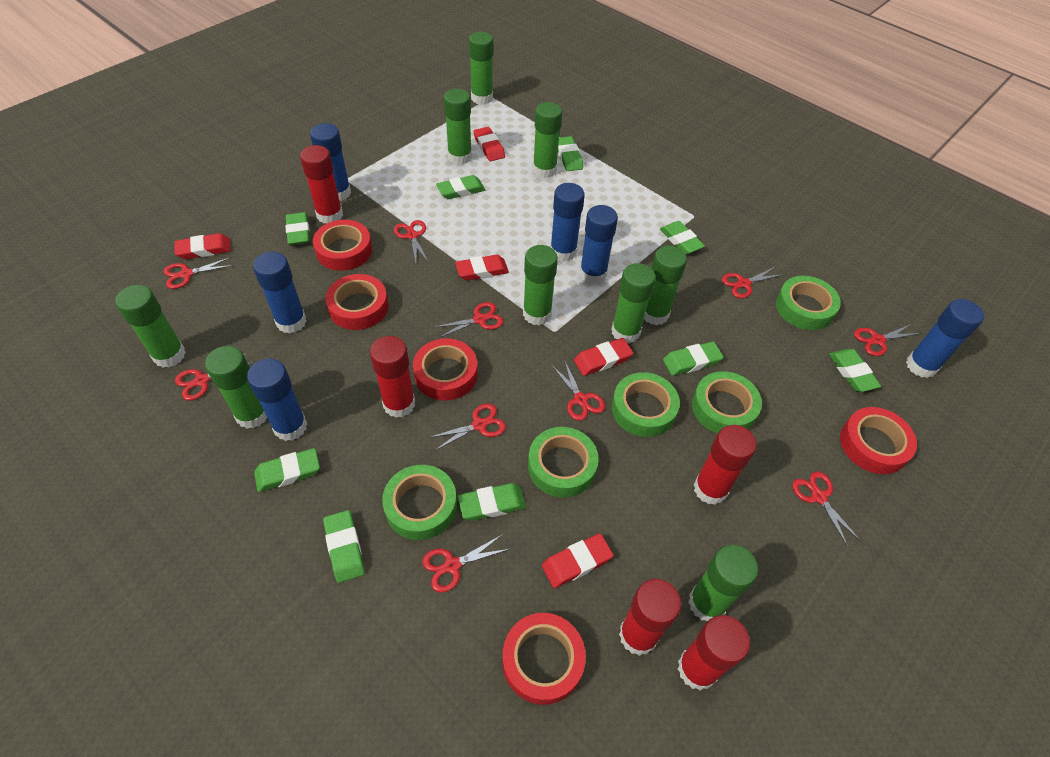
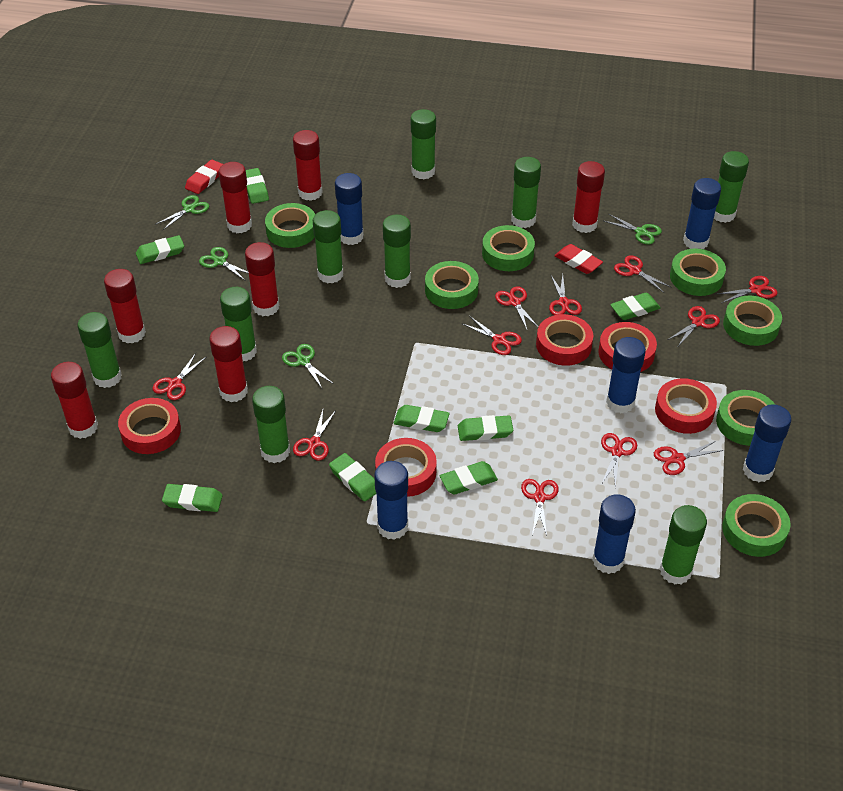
green eraser: [254,448,320,492] [285,212,310,245] [323,510,365,583] [436,175,485,199] [458,483,526,521] [558,136,583,171] [660,221,705,254] [663,342,724,376] [829,349,881,392] = 9 -> [136,235,184,264] [162,484,223,512] [246,168,269,204] [329,453,377,502] [394,405,450,432] [440,461,498,495] [458,415,513,441] [610,292,661,320] = 8
green scissors: none = 0 -> [155,195,209,230] [199,247,249,281] [282,344,334,388] [604,213,662,245] = 4
green tape: [382,465,457,540] [528,427,599,497] [611,372,680,437] [692,371,762,434] [776,276,841,330] = 5 -> [265,203,315,248] [425,261,479,309] [482,225,535,271] [670,248,726,296] [716,390,775,446] [722,494,790,557] [723,296,782,346] = 7
red eraser: [174,233,231,259] [455,255,509,281] [473,127,505,161] [542,533,613,588] [574,338,633,376] = 5 -> [185,160,223,194] [554,244,603,274] = 2
red glue stick: [300,145,343,223] [370,336,415,418] [619,579,681,656] [678,615,750,691] [694,425,757,505] = 5 -> [51,362,98,439] [104,269,146,344] [209,326,248,402] [219,162,252,233] [245,242,279,316] [293,130,322,201] [572,161,605,233] = 7
red scissors: [164,257,233,289] [175,353,253,401] [394,220,429,263] [422,534,509,593] [428,403,506,451] [435,302,503,338] [552,359,605,421] [722,267,784,298] [792,472,861,547] [854,324,921,356] = 10 -> [153,353,206,400] [293,410,336,461] [461,316,522,355] [495,286,538,329] [521,479,559,536] [549,274,582,315] [601,433,637,488] [614,255,672,293] [654,441,723,475] [667,306,720,346] [717,276,778,303] = 11

